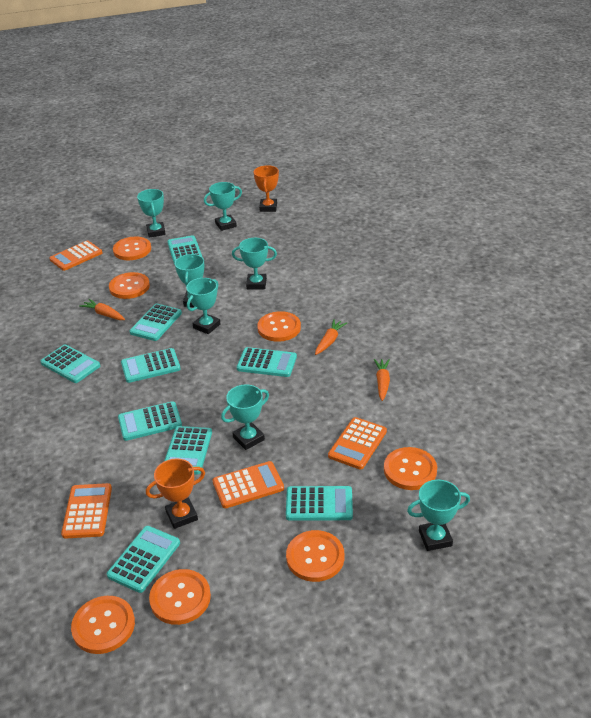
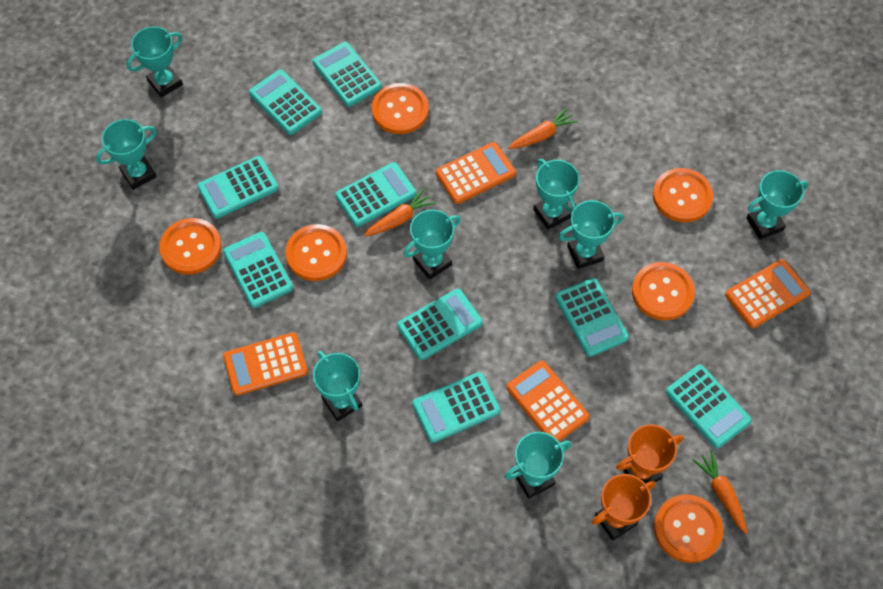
orange button: [71,596,135,654] [109,272,150,299] [113,237,151,260] [149,569,211,625] [257,311,301,342] [286,530,344,582] [384,447,437,490] = 7 -> [159,218,222,274] [285,224,347,281] [371,83,429,134] [632,262,695,320] [653,168,713,223] [654,494,723,563] = 6
turquoise trophy: [137,189,166,238] [175,254,205,307] [186,278,221,334] [204,182,242,231] [221,384,269,450] [232,238,277,289] [407,480,470,551] = 7 -> [96,119,157,190] [127,27,183,98] [313,351,362,421] [404,210,460,280] [505,432,571,499] [533,159,579,230] [559,200,623,269] [746,170,809,240] = 8

